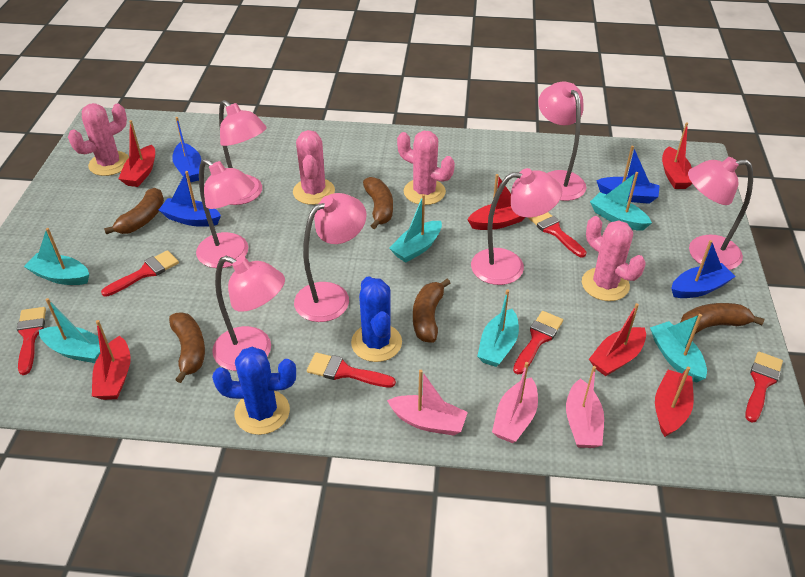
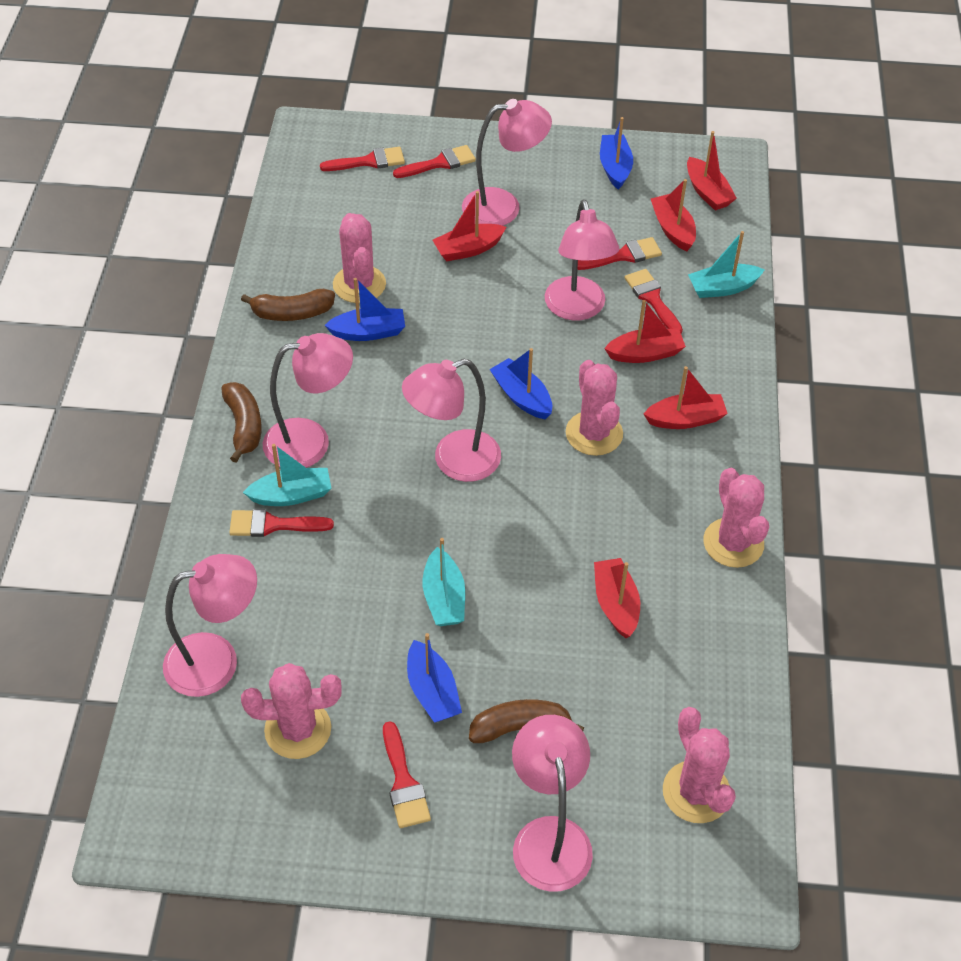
blue cactus: [212,347,296,435] [351,276,402,362] = 2 -> none = 0
brown banana: [104,188,164,234] [169,312,205,383] [363,177,393,229] [413,279,450,343] [680,303,764,334] = 5 -> [221,382,262,463] [241,289,335,321] [469,699,584,743] = 3
pink boat: [387,370,468,436] [492,362,538,443] [566,366,604,448] = 3 -> none = 0
pink cactus: [68,103,129,176] [293,130,335,205] [397,131,455,205] [582,216,646,301] = 4 -> [241,663,342,759] [333,213,386,303] [566,360,623,456] [663,707,736,823] [703,468,769,568] = 5
pink lamp: [196,159,255,268] [212,256,285,371] [219,100,267,205] [294,193,366,322] [471,168,562,285] [538,81,586,201] [688,157,753,270] = 7 -> [163,554,257,697] [263,333,353,468] [402,359,501,482] [462,99,552,226] [512,715,593,892] [545,200,620,320] = 6
turquoise boat: [24,228,89,285] [39,298,108,363] [389,194,442,263] [477,289,519,367] [590,172,652,231] [650,314,707,383] = 6 -> [243,444,332,506] [422,538,465,626] [688,231,764,298] = 3

